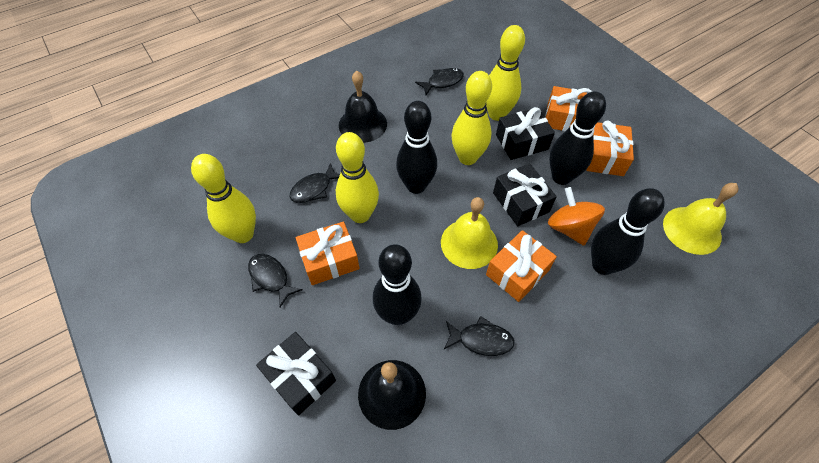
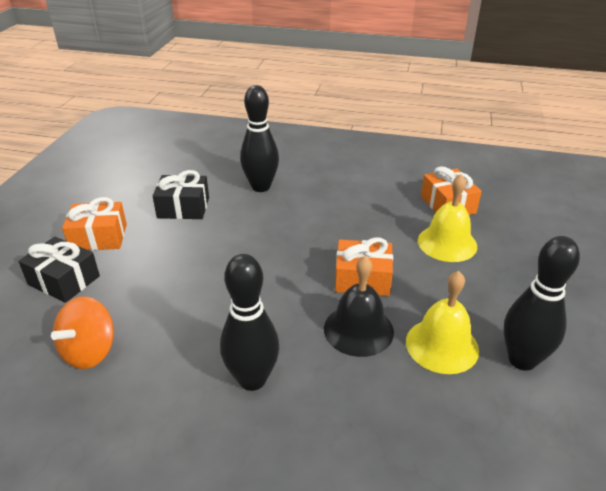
black bell: [339,71,387,143] [358,360,426,430] = 2 -> [324,256,394,357] = 1
black bowling pin: [373,244,422,325] [396,101,437,194] [549,91,606,185] [591,188,665,275] = 4 -> [220,254,280,391] [240,85,279,192] [504,236,580,371] = 3
black fish: [248,254,303,307] [290,163,340,203] [415,68,464,95] [444,316,515,356] = 4 -> none = 0
black gift: [256,332,336,415] [493,163,557,226] [496,107,555,160] = 3 -> [18,237,100,303] [153,170,209,219] = 2
orange gift: [296,221,360,285] [486,230,557,302] [545,86,592,131] [586,121,634,176] = 4 -> [62,197,127,251] [335,237,393,296] [421,166,482,215] = 3
yellow bowling pin: [191,154,256,243] [336,132,379,223] [451,71,492,165] [486,25,525,121] = 4 -> none = 0

